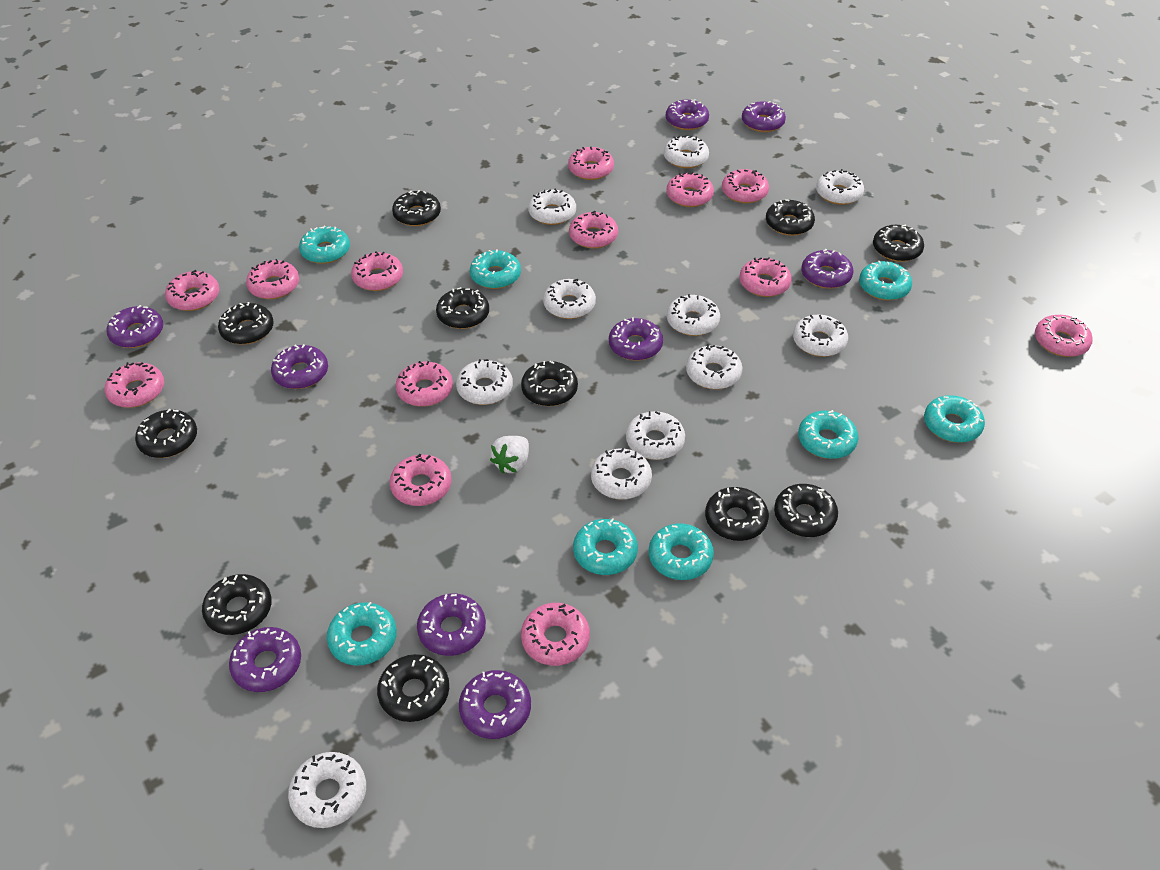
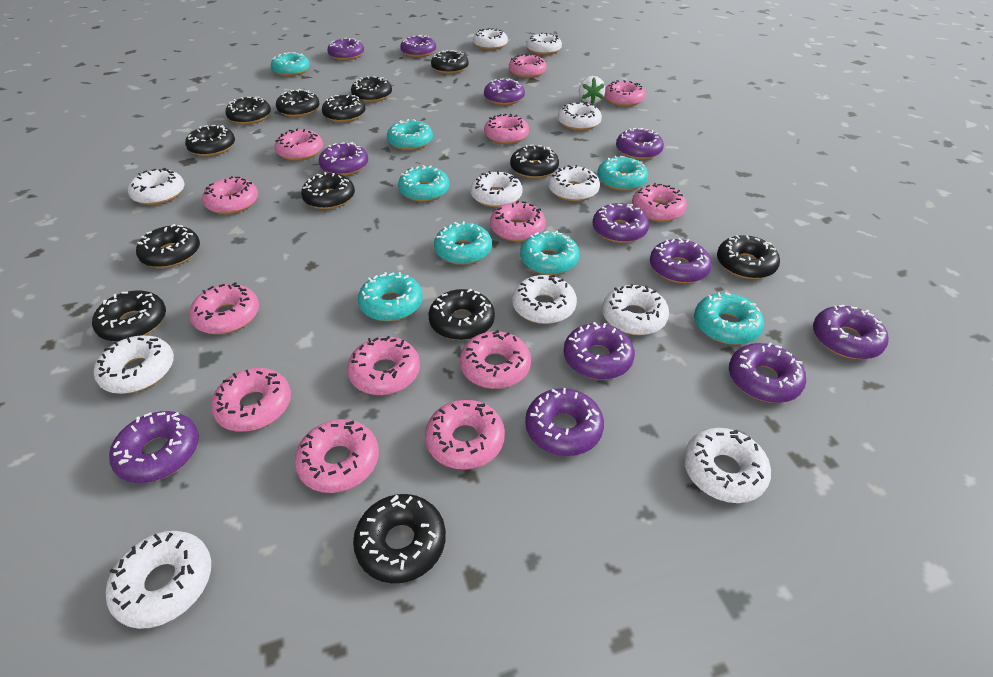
black donut: [135,409,197,458] [202,574,272,635] [218,302,274,345] [377,654,449,722] [392,190,441,226] [436,287,489,329] [521,361,578,406] [705,487,769,541] [766,199,815,236] [774,484,838,537] [873,225,924,262] = 11 -> [92,290,166,342] [136,224,200,268] [185,125,235,156] [225,97,271,124] [276,89,320,117] [301,172,355,209] [322,95,365,122] [351,76,392,102] [353,494,446,583] [428,289,495,340] [431,50,469,74] [510,144,559,178] [717,235,780,279] = 13
purple donut: [106,305,163,348] [229,627,301,692] [271,344,328,389] [417,594,486,656] [459,670,531,739] [609,317,663,361] [666,100,709,130] [742,101,786,132] [801,249,853,289] = 9 -> [109,411,199,483] [319,142,368,176] [327,38,364,60] [400,35,436,57] [484,78,525,105] [525,388,604,456] [564,322,635,380] [593,203,649,243] [616,128,664,160] [650,238,712,283] [729,343,806,403] [813,305,889,359] = 12

